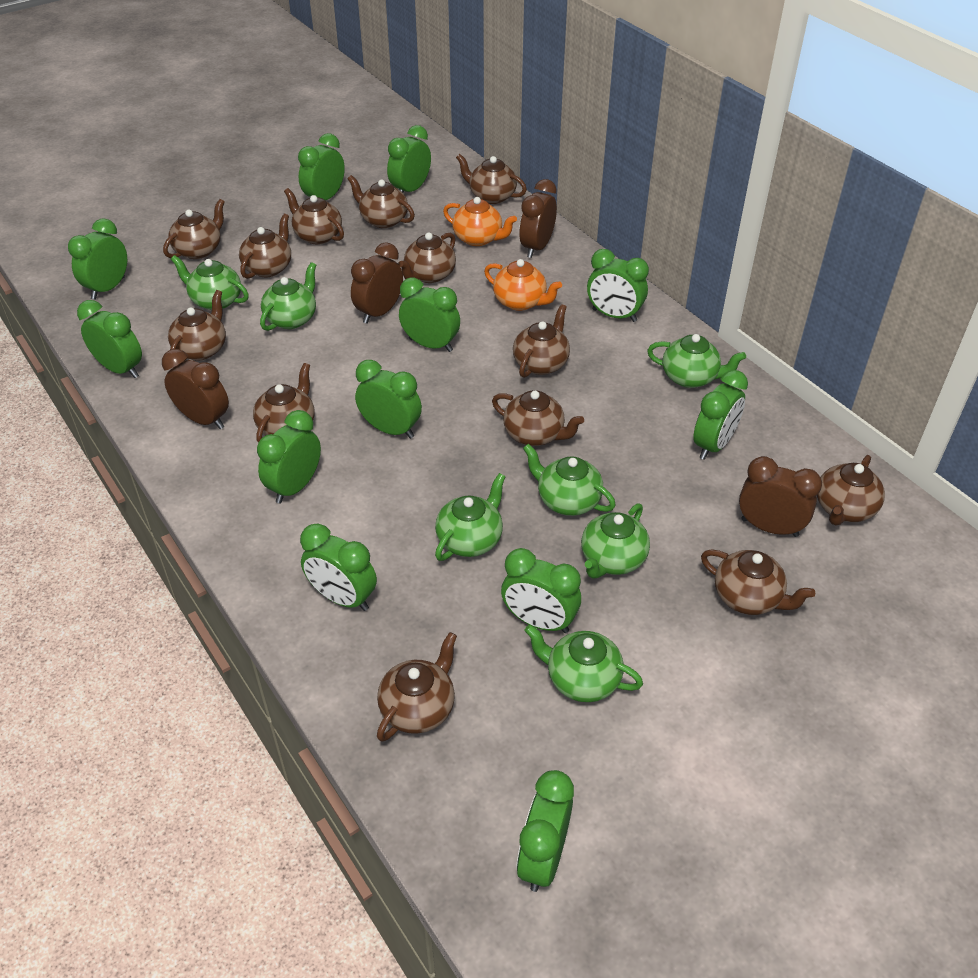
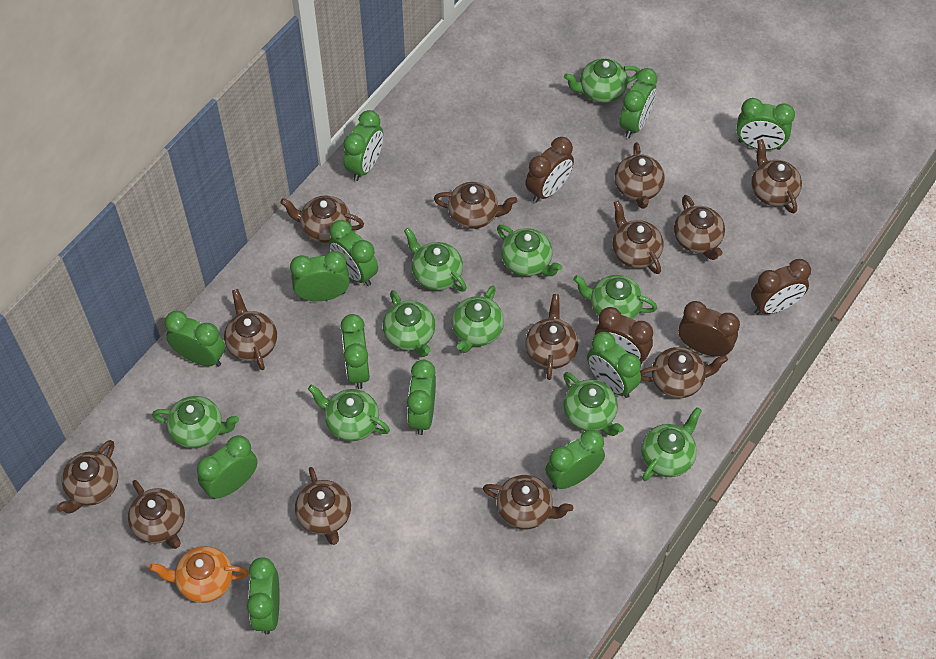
green teapot: [171,255,249,310] [260,262,316,331] [435,473,506,561] [523,444,616,516] [525,624,643,702] [581,503,650,579] [647,334,746,388] = 7 -> [152,396,239,448] [308,385,390,441] [383,290,435,357] [404,228,467,292] [451,286,504,353] [497,225,562,276] [563,372,624,436] [564,58,640,103] [573,275,657,319] [641,407,702,481] = 10
orange teapot: [443,197,517,246] [484,259,562,311] = 2 -> [149,546,249,603] = 1

